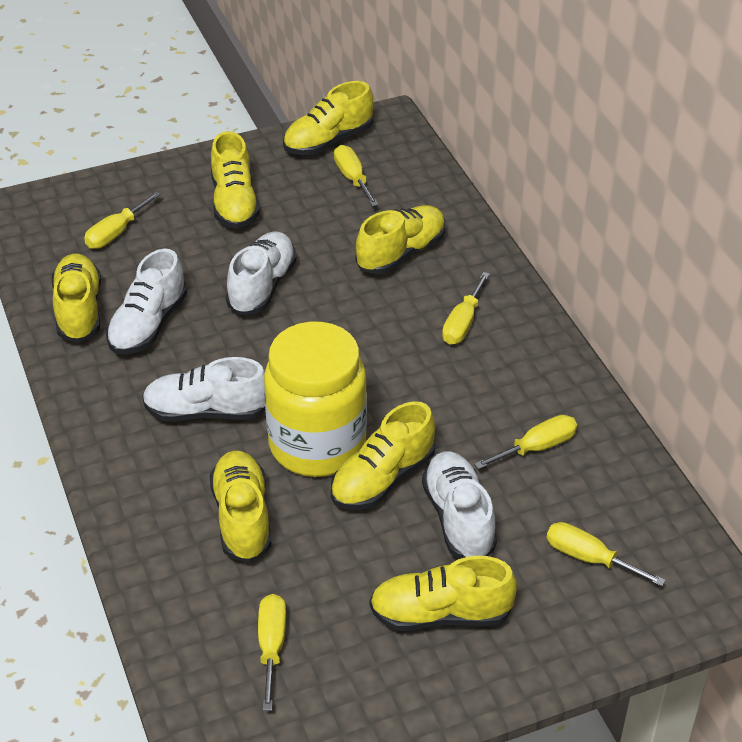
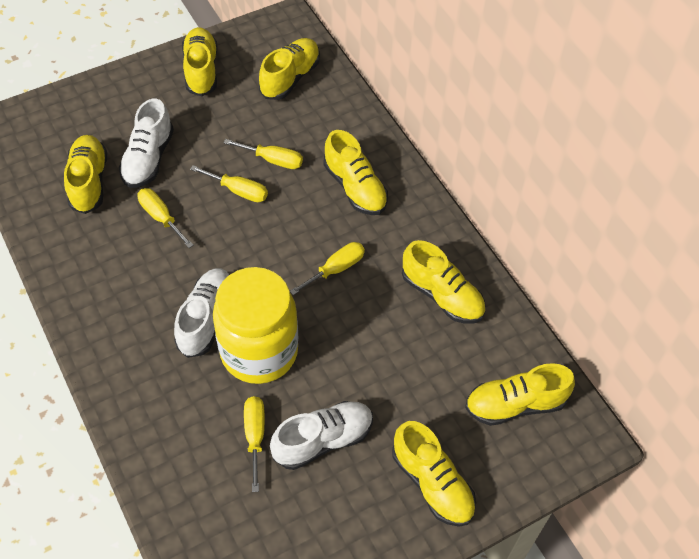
white shoe: [106,248,187,354] [142,357,265,422] [226,232,297,315] [422,452,497,559] = 4 -> [119,99,174,188] [174,268,230,358] [270,401,373,470] = 3
yellow screwdriver: [84,191,161,249] [258,594,286,711] [334,145,379,207] [442,272,490,345] [474,415,577,470] [547,522,666,586] = 6 -> [137,188,194,248] [190,165,268,202] [224,139,303,169] [244,396,265,492] [290,242,365,295] = 5

